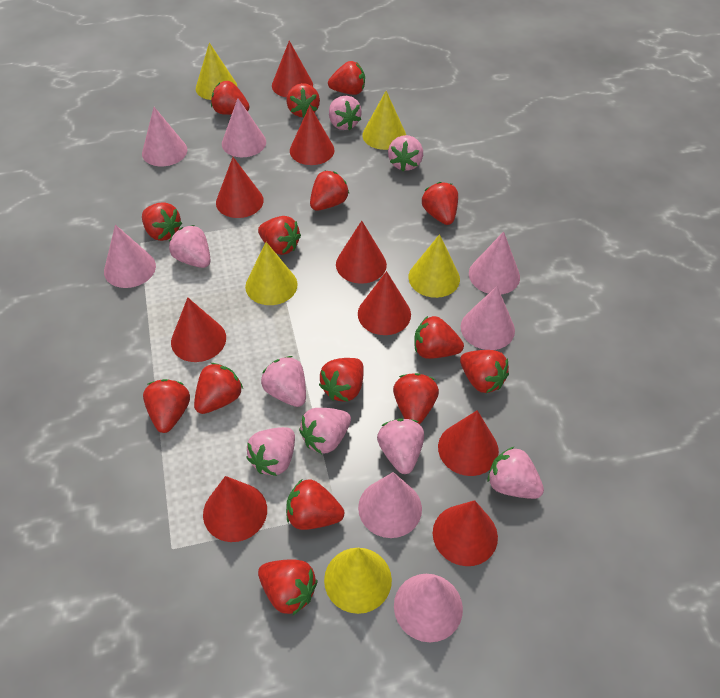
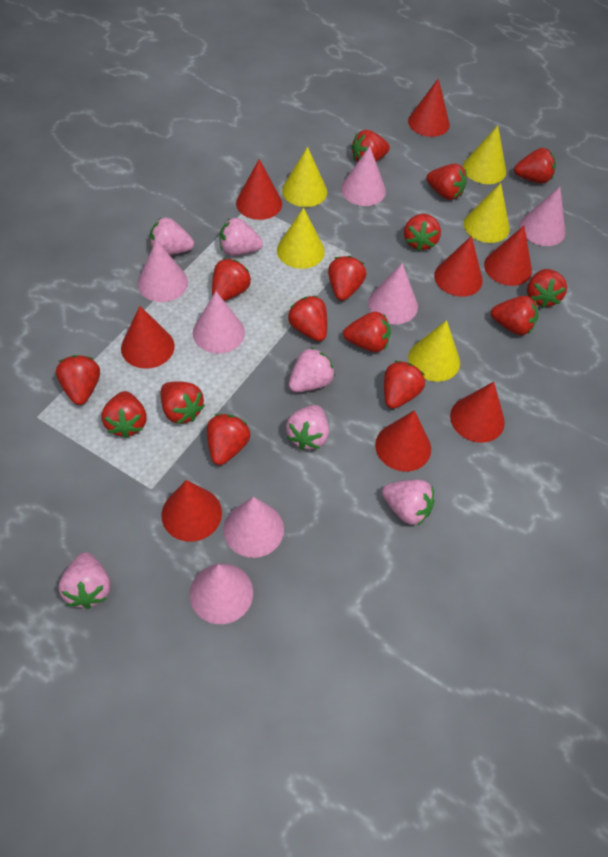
pink strawberry: [169,225,210,268] [246,427,295,476] [261,356,306,407] [299,408,351,454] [329,96,362,130] [377,418,424,474] [388,135,423,171] [488,446,544,499] = 8 -> [59,552,110,609] [150,218,194,255] [219,218,263,256] [286,405,329,450] [289,347,335,392] [382,479,435,526] = 6
red cone: [171,298,226,362] [203,476,267,542] [216,157,264,218] [272,41,313,97] [290,106,334,165] [336,221,387,284] [358,271,411,335] [433,500,498,566] [438,410,499,476] = 9 -> [121,306,174,369] [161,480,222,542] [236,159,282,220] [375,410,431,472] [408,78,450,137] [434,236,483,297] [450,382,505,443] [484,226,532,286] = 8

